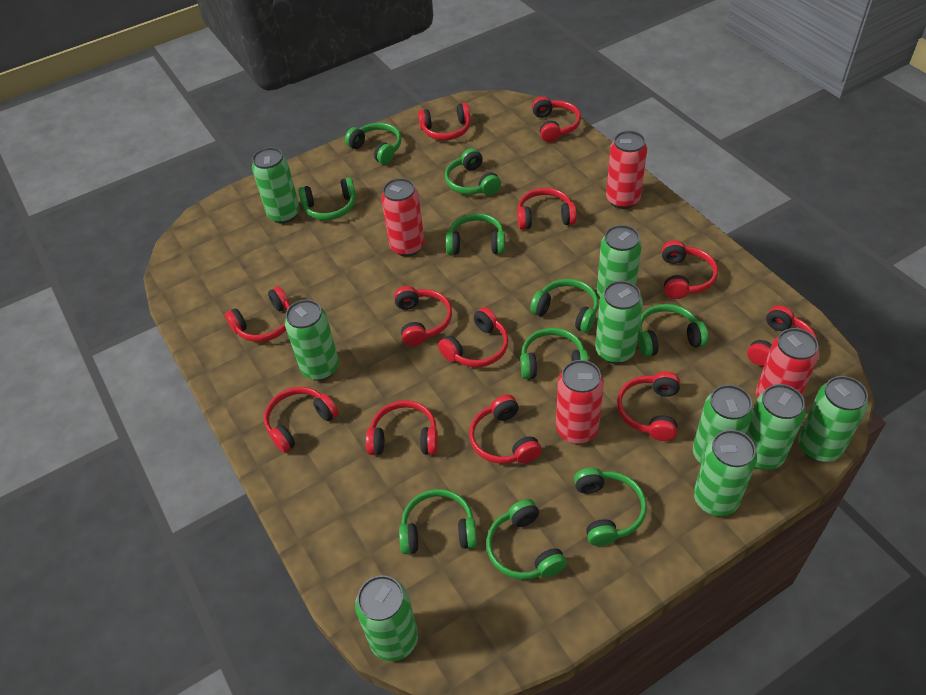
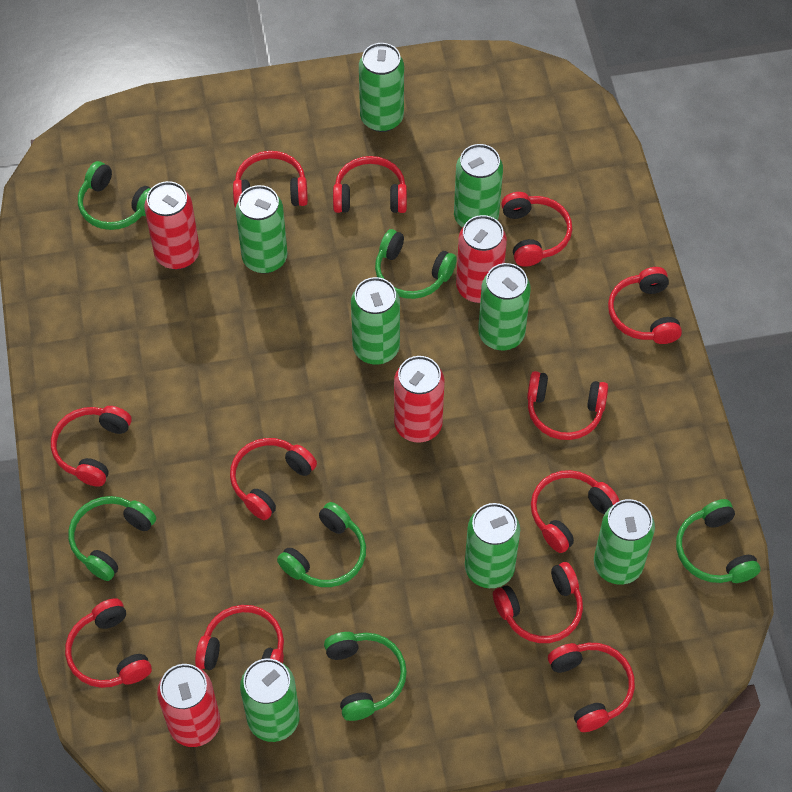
green can: [252,147,300,223] [285,300,339,381] [355,575,418,661] [595,281,643,364] [597,225,642,297] [693,385,753,464] [694,430,757,516] [746,384,806,470] [798,376,868,462] = 9 -> [235,185,288,274] [240,659,300,742] [351,277,400,365] [359,43,404,132] [454,144,503,228] [465,503,520,588] [478,263,531,350] [594,499,655,585] = 8
green headphones: [298,177,356,220] [345,123,401,164] [399,489,477,554] [445,148,501,195] [446,213,505,255] [486,499,567,580] [520,328,589,379] [530,279,599,333] [574,468,647,546] [638,304,708,357] = 10 -> [69,496,156,581] [78,161,151,230] [277,502,366,587] [324,632,407,721] [375,229,457,299] [676,499,760,583] = 6

